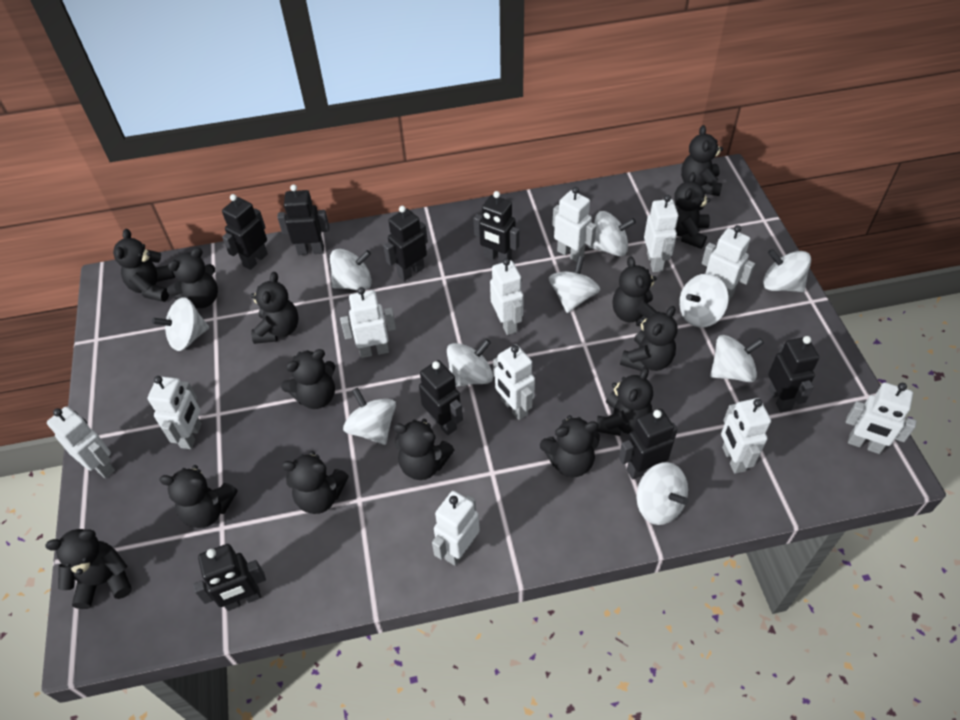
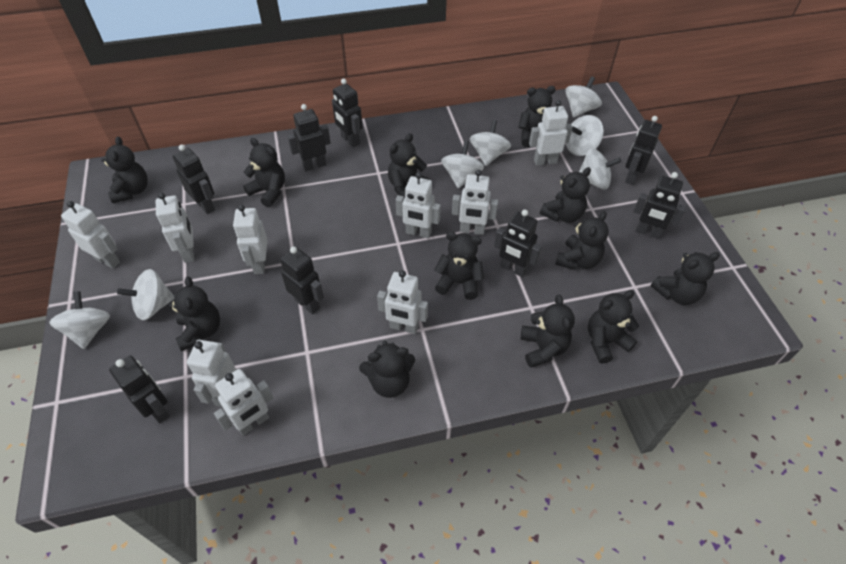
black teddy bear: [46,529,132,609] [113,229,175,302] [159,465,238,528] [167,248,218,308] [251,272,299,344] [281,349,335,409] [281,451,349,514] [394,419,454,480] [540,415,600,477] [596,368,653,436] [612,256,659,326] [620,306,677,371] [675,172,710,249] [681,125,723,196] = 14 -> [101,136,148,203] [169,277,220,351] [243,138,285,207] [359,341,415,398] [388,133,430,198] [434,232,484,300] [519,86,556,147] [521,295,575,368] [540,167,591,223] [555,211,609,270] [588,290,639,364] [651,252,720,305] = 12
white robot: [47,406,115,479] [148,376,202,449] [340,287,396,358] [432,491,480,566] [490,258,524,335] [493,345,535,420] [552,187,597,262] [644,195,678,272] [702,225,755,300] [721,398,771,474] [846,382,917,454] = 11 -> [61,201,120,269] [156,193,194,263] [187,340,236,407] [214,369,273,436] [233,205,268,274] [377,270,428,334] [396,172,441,239] [452,170,498,235] [529,100,572,166] = 9
white spinning top: [152,297,209,351] [330,249,372,290] [343,388,396,445] [447,339,493,387] [549,256,600,313] [588,211,636,256] [637,462,689,525] [679,274,729,327] [710,335,764,382] [763,249,811,292] = 10 -> [49,291,110,349] [117,269,175,320] [441,141,484,188] [470,120,511,166] [565,77,602,118] [566,115,604,156] [579,148,621,189] = 7

